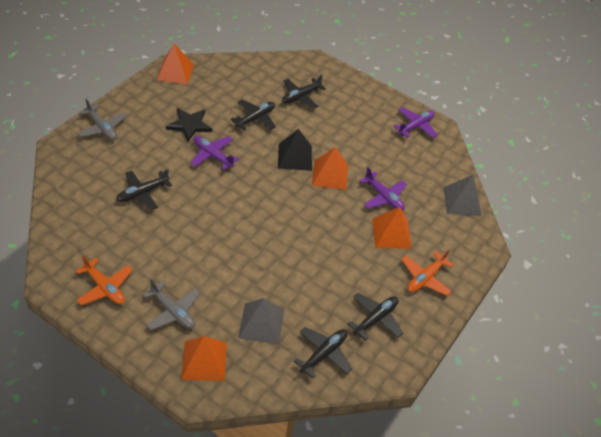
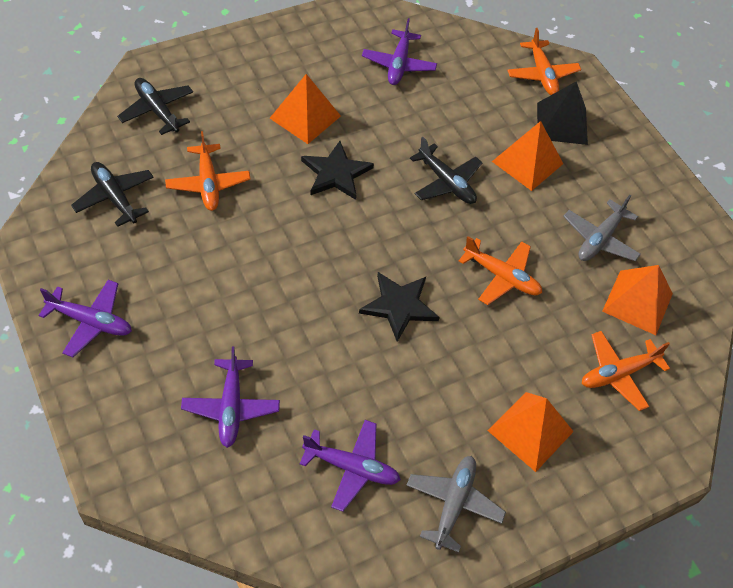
black plane: [116,169,172,210] [230,100,276,130] [282,75,326,109] [294,327,352,379] [347,293,403,341] = 5 -> [71,162,154,227] [117,78,193,135] [410,137,482,204] = 3
black star: [166,108,212,142] = 1 -> [301,141,374,200] [359,272,440,342] = 2
grey pyramid: [238,298,284,344] [443,175,481,216] = 2 -> none = 0
orange plane: [76,255,133,305] [401,249,454,296] = 2 -> [165,131,251,211] [459,236,542,305] [507,28,581,95] [582,331,670,411] = 4
purple plane: [191,136,239,170] [360,167,407,211] [393,107,438,138] = 3 -> [38,280,132,357] [181,346,280,448] [300,420,401,512] [362,18,437,85] = 4

